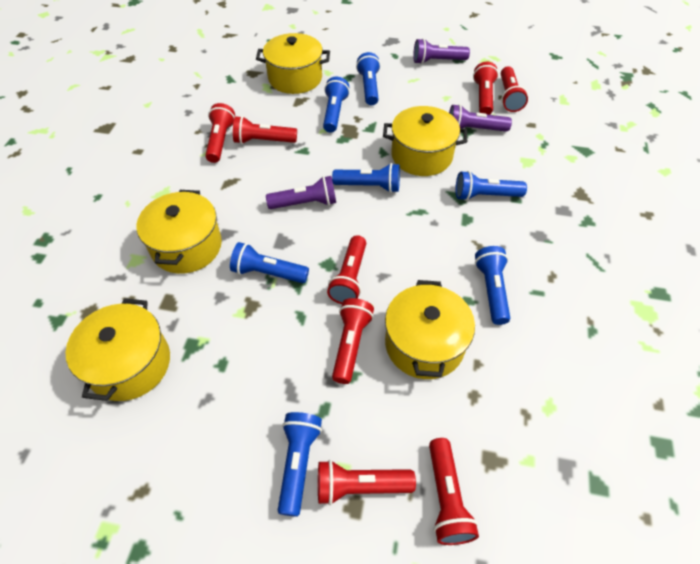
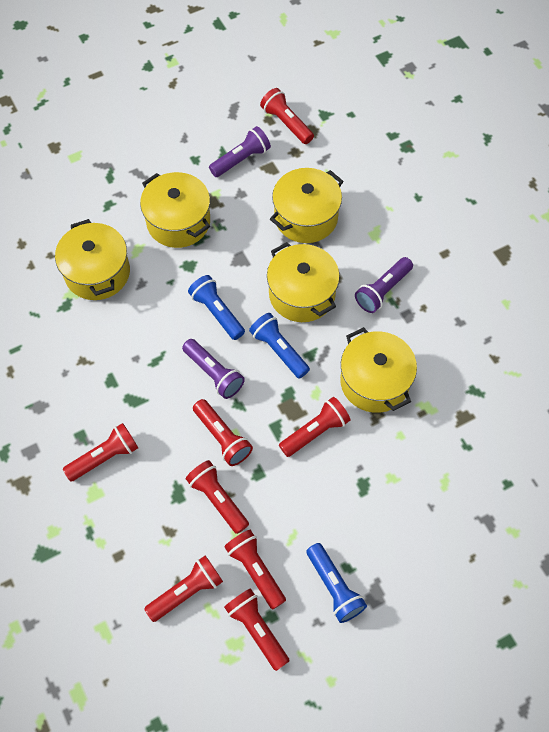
blue flashlight: [230,242,309,283] [278,412,322,517] [323,77,350,133] [332,163,400,193] [356,52,380,105] [455,171,527,201] [475,246,510,325] = 7 -> [188,275,245,340] [249,313,310,379] [306,543,367,623] = 3

